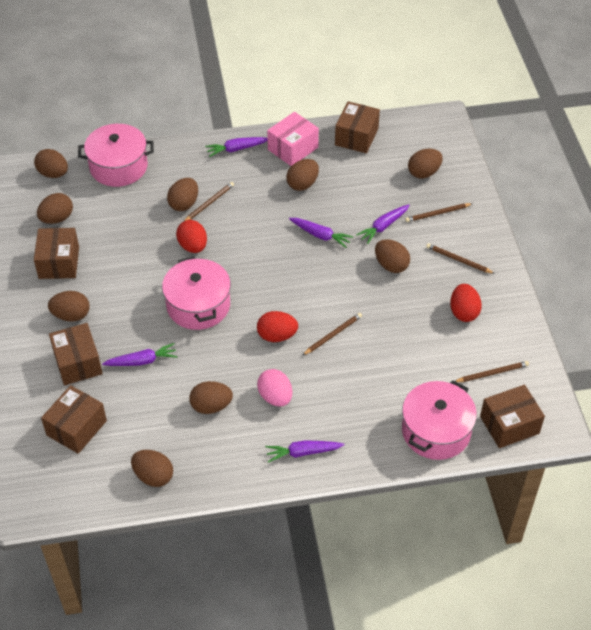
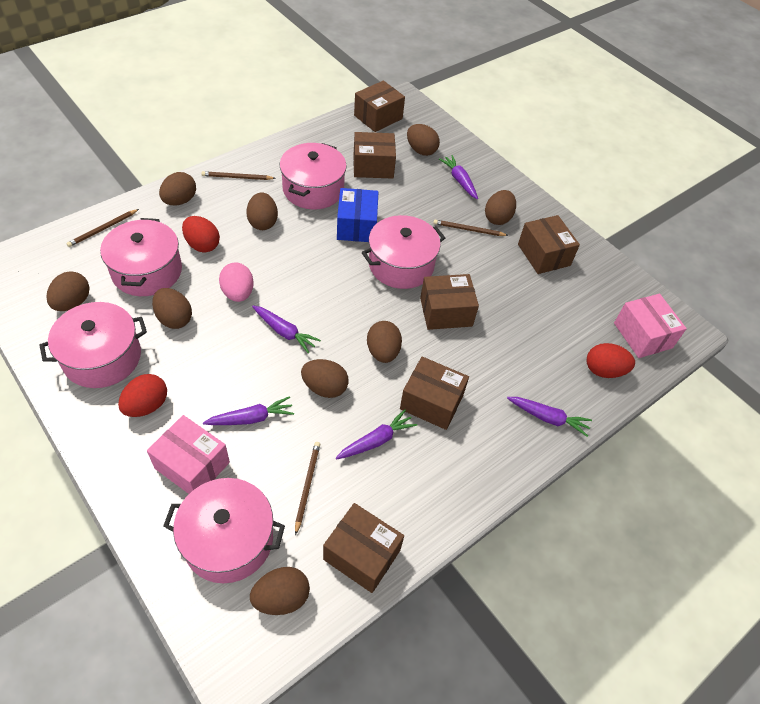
blue box: none = 0 -> [337,188,378,242] = 1
brown box: [34,228,79,279] [41,385,107,454] [49,323,103,385] [335,101,380,153] [480,385,545,448] = 5 -> [323,503,404,593] [354,81,405,132] [354,132,396,179] [400,357,469,430] [420,274,479,330] [518,215,580,274] = 6
brown pencil: [183,182,234,222] [303,313,362,355] [405,203,473,222] [426,244,495,274] [455,361,529,382] = 5 -> [66,209,139,247] [201,171,276,180] [295,442,320,535] [433,220,509,236] = 4
pink box: [267,112,319,166] = 1 -> [147,415,230,494] [614,294,687,358] = 2
pink pot: [78,124,154,187] [162,256,231,330] [402,380,477,460] = 3 -> [39,302,147,388] [100,218,182,296] [163,478,285,583] [280,143,347,210] [362,215,445,289] = 5

